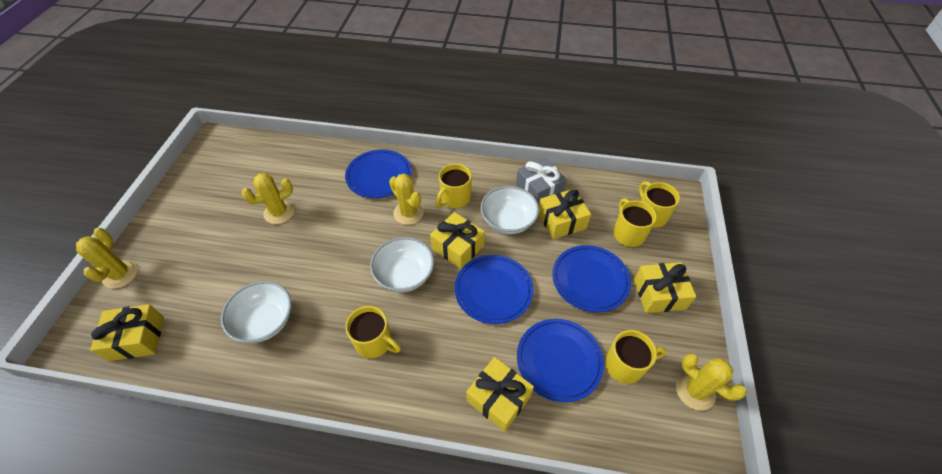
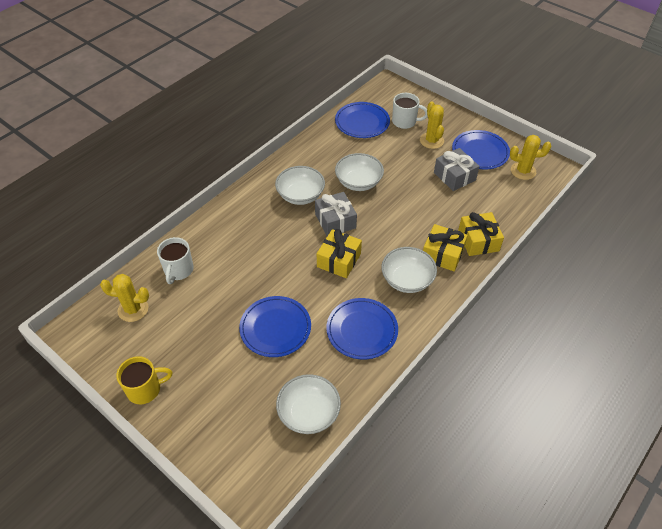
grey gift: [516,157,567,205] = 1 -> [315,192,357,236] [434,148,480,191] = 2
white bowl: [221,281,291,343] [370,237,434,292] [481,186,539,234] = 3 -> [275,166,325,205] [276,374,341,434] [335,153,384,191] [381,247,437,293] = 4
white mug: none = 0 -> [157,237,194,284] [392,93,428,129] = 2
yellow cactus: [76,228,138,289] [241,173,294,224] [389,174,424,225] [676,353,747,411] = 4 -> [100,274,149,322] [420,102,444,149] [510,135,551,180] = 3
yellow gift: [90,304,164,361] [430,212,485,269] [466,357,534,432] [539,189,591,239] [634,262,696,313] = 5 -> [317,229,362,278] [423,224,468,271] [458,212,504,256] = 3
yellow mug: [345,306,401,358] [435,164,472,208] [605,330,666,384] [613,198,657,247] [639,181,680,228] = 5 -> [117,356,172,404] = 1

